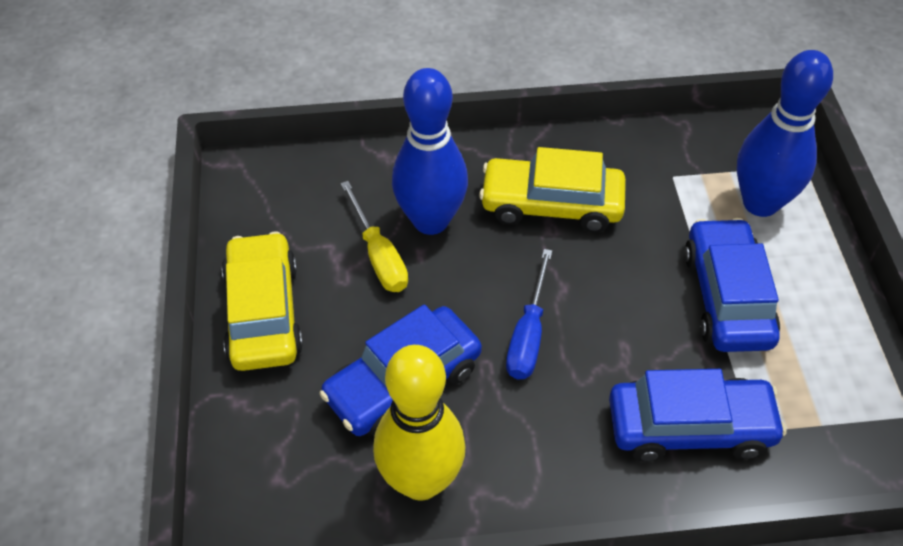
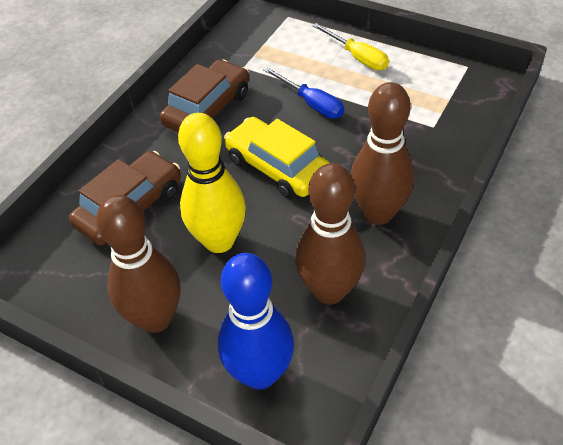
blue bowling pin: [392,68,468,235] [737,50,833,217] = 2 -> [218,253,294,390] = 1
blue car: [319,304,482,436] [609,369,786,462] [684,218,780,352] = 3 -> none = 0
brown bowling pin: none = 0 -> [96,195,181,333] [295,163,365,304] [350,82,414,225] = 3
brown car: none = 0 -> [69,151,181,245] [160,59,249,133] = 2
yellow car: [222,231,303,371] [479,147,626,233] = 2 -> [224,117,329,199] = 1

